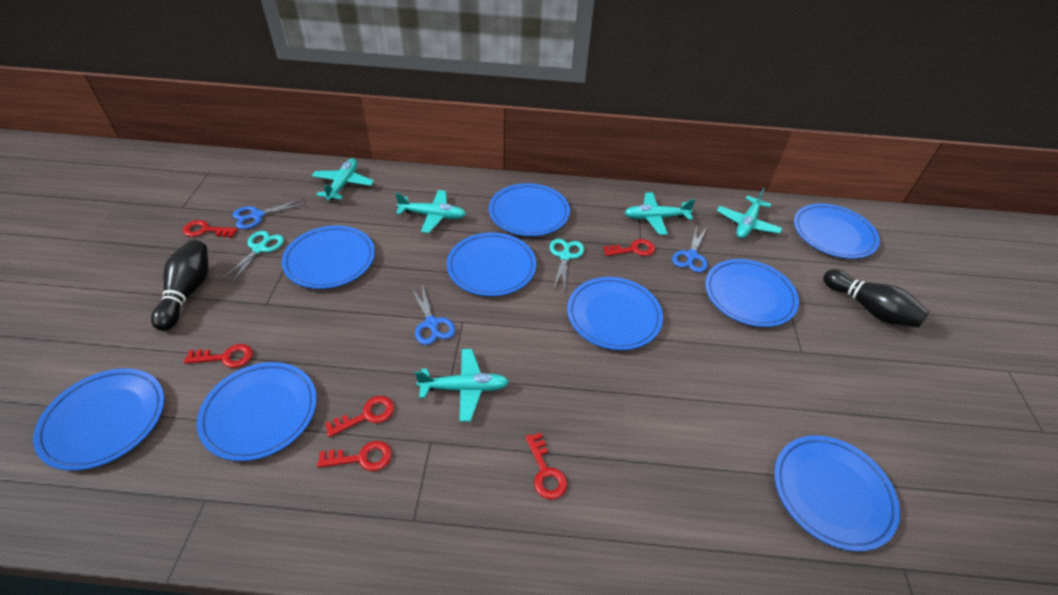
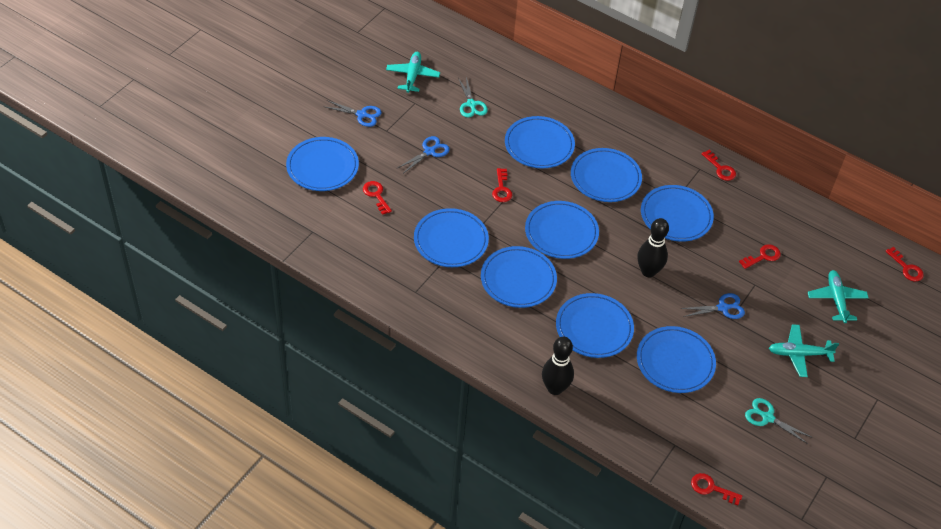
turquoise plane: [312,158,374,201] [396,190,466,233] [415,349,509,422] [624,192,696,235] [717,188,782,238] = 5 -> [386,52,440,93] [769,324,839,377] [808,270,869,323] = 3

